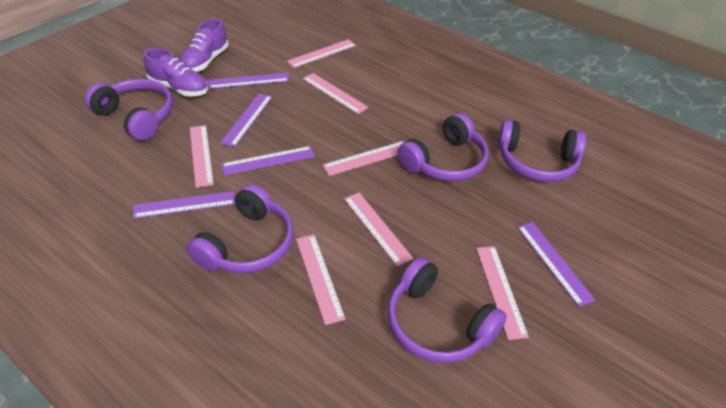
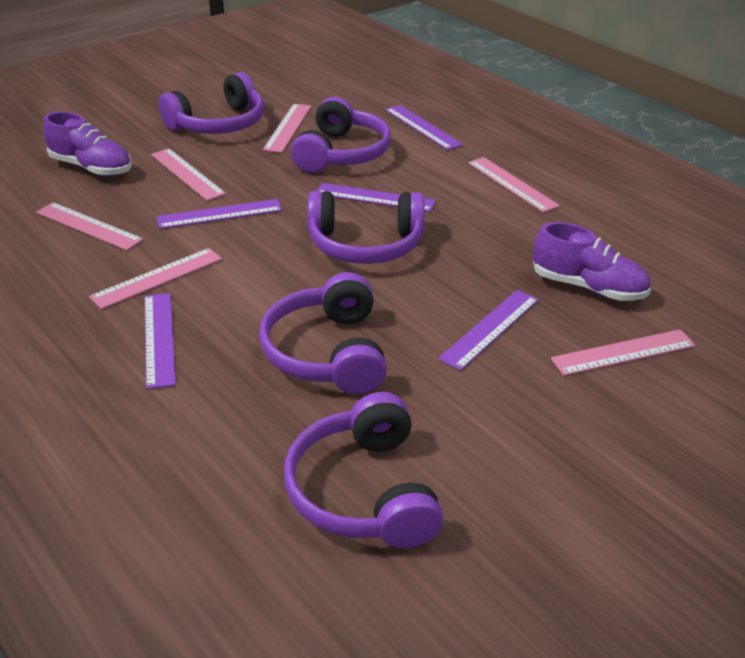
pink ruler: [190,125,214,188] [287,39,356,68] [296,235,346,325] [303,73,369,114] [322,141,404,176] [344,192,413,266] [476,246,529,340] = 7 -> [36,202,143,250] [89,248,222,309] [151,148,226,201] [263,104,311,153] [468,157,560,213] [551,329,696,376] = 6

